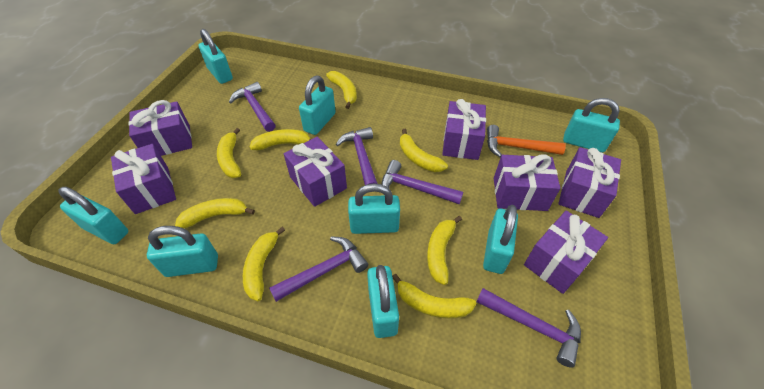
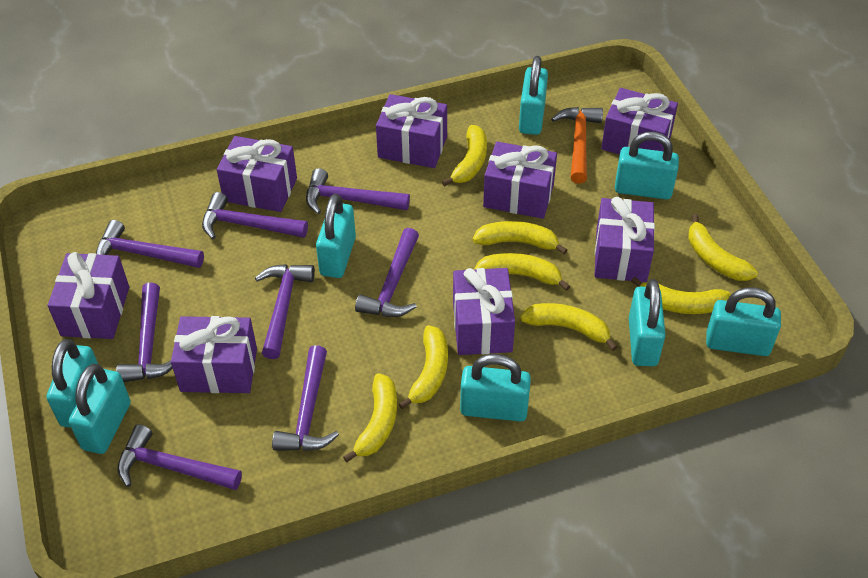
purple gift: [111,144,176,214] [129,100,192,156] [284,137,347,207] [442,99,486,160] [494,154,560,211] [524,210,608,294] [558,147,621,218] = 7 -> [48,252,129,339] [171,316,257,393] [217,136,297,212] [376,94,447,168] [453,268,515,355] [483,141,557,219] [594,197,655,282] [601,88,678,155] = 8
purple hammer: [229,82,276,132] [269,236,368,302] [336,127,378,185] [381,160,463,204] [476,288,581,368] = 5 -> [96,220,204,268] [116,283,173,382] [118,424,242,490] [202,192,308,239] [255,264,315,359] [272,345,339,451] [306,168,410,214] [355,228,419,317] = 8

